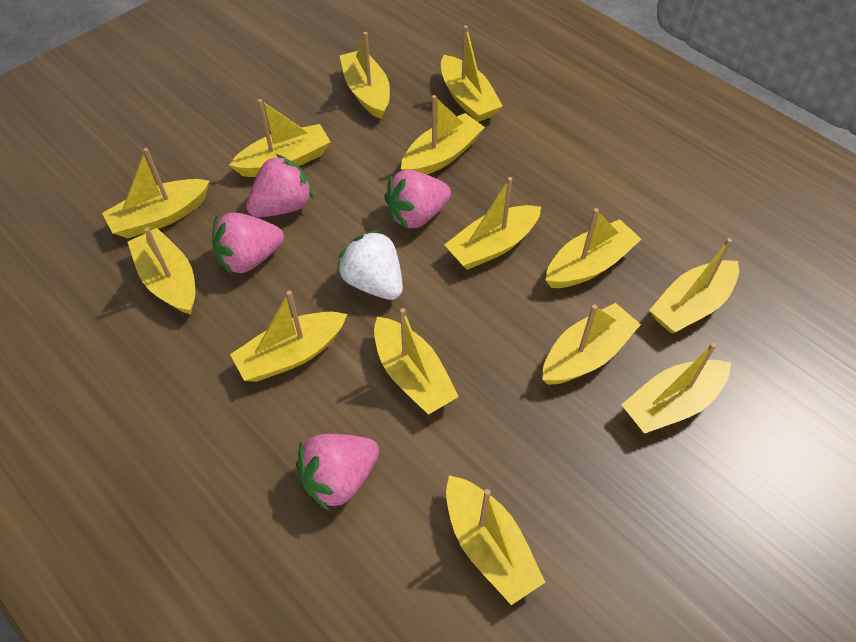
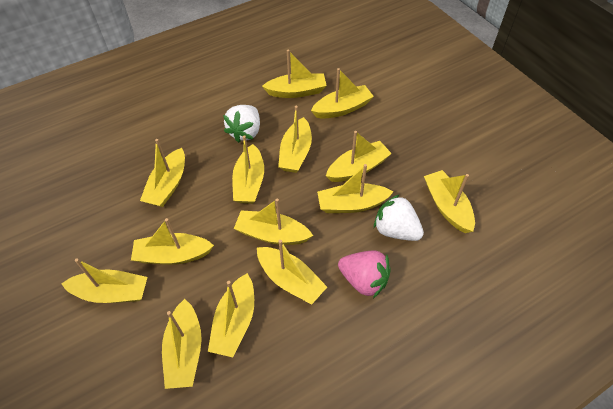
pink strawberry: [212,213,284,274] [246,154,313,217] [296,434,379,511] [384,170,451,230] = 4 -> [338,250,391,298] = 1
white strawberry: [337,229,403,300] = 1 -> [223,105,260,143] [374,194,424,241] = 2

